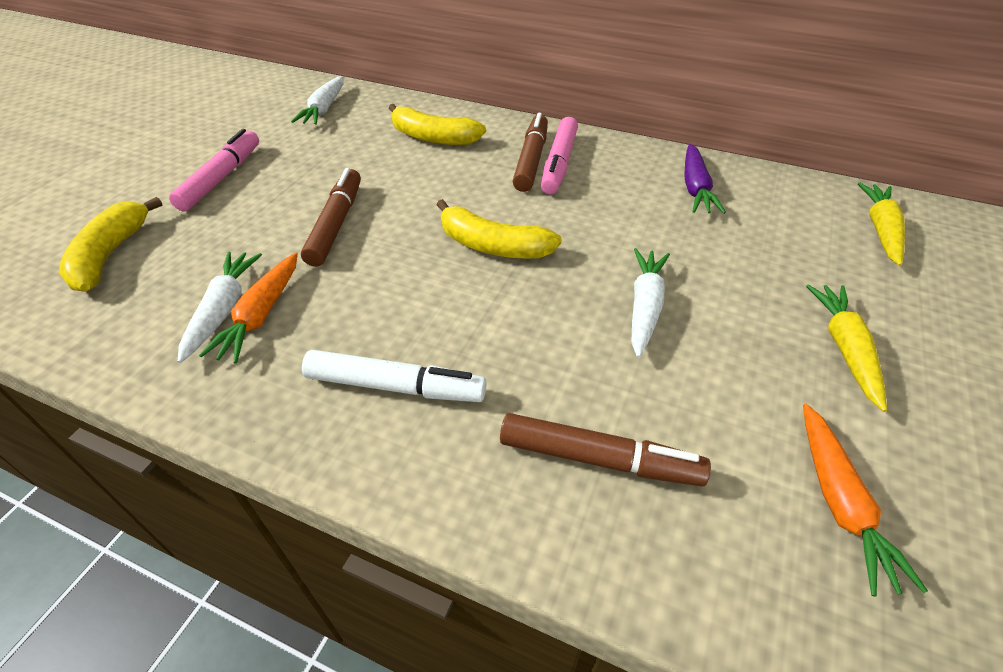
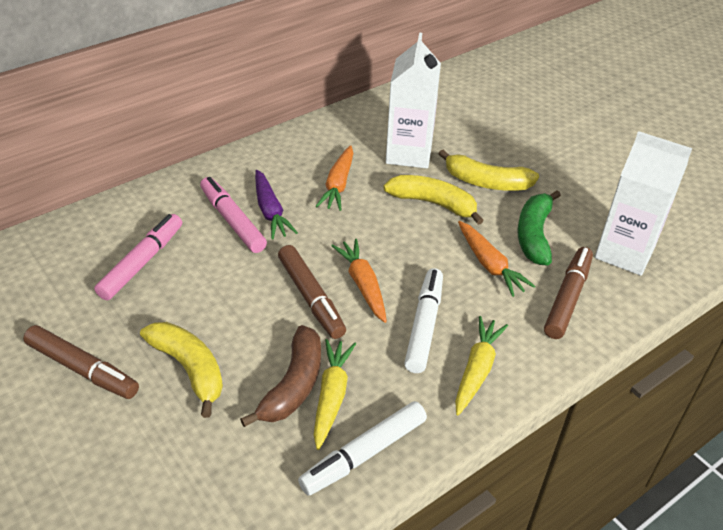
brown banana: none = 0 -> [240,325,321,427] = 1
green banana: none = 0 -> [517,190,561,265] = 1
orange carrot: [199,253,298,364] [803,403,928,597] = 2 -> [316,145,353,211] [331,239,387,323] [458,221,535,297] = 3
white carrot: [178,252,262,363] [291,76,344,125] [631,248,670,358] = 3 -> none = 0
white carton: none = 0 -> [386,32,441,168] [595,131,693,276] = 2
white marker: [302,350,486,402] = 1 -> [298,401,427,495] [404,268,443,373] = 2

